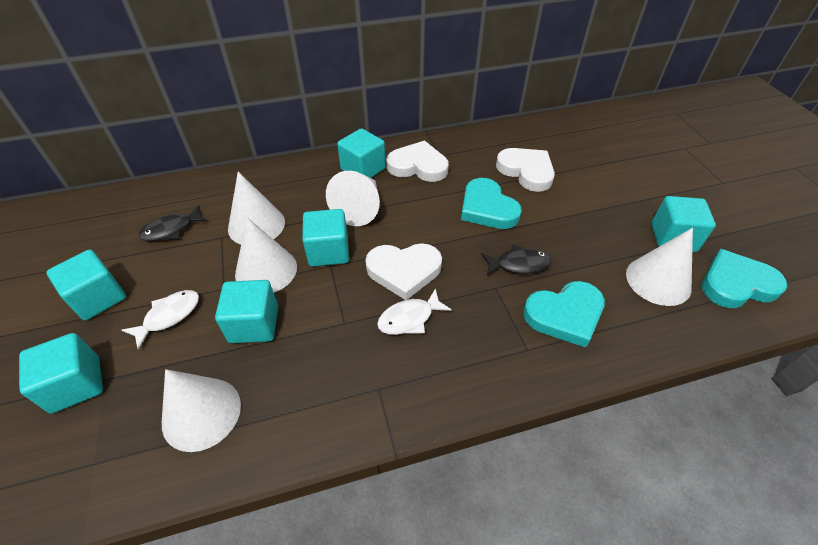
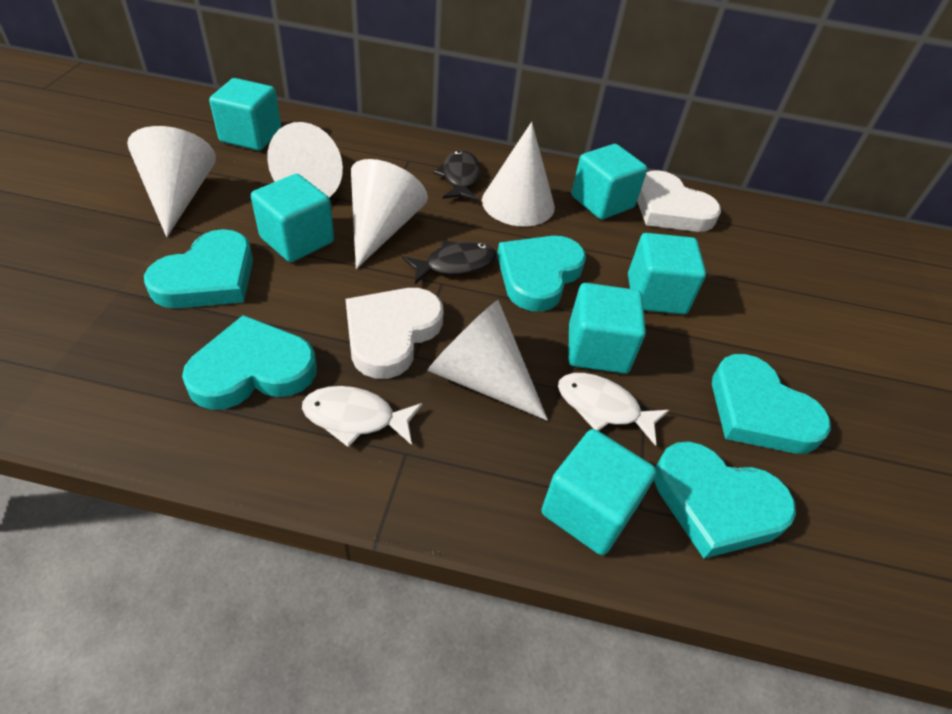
turquoise heart: [461,178,522,229] [523,281,605,348] [702,249,787,308] = 3 -> [144,229,253,308] [182,315,317,410] [497,236,586,312] [654,441,796,559] [712,354,831,454] = 5
white heart: [365,243,442,300] [386,141,449,182] [496,148,555,192] = 3 -> [346,288,444,379] [637,170,721,232] = 2

